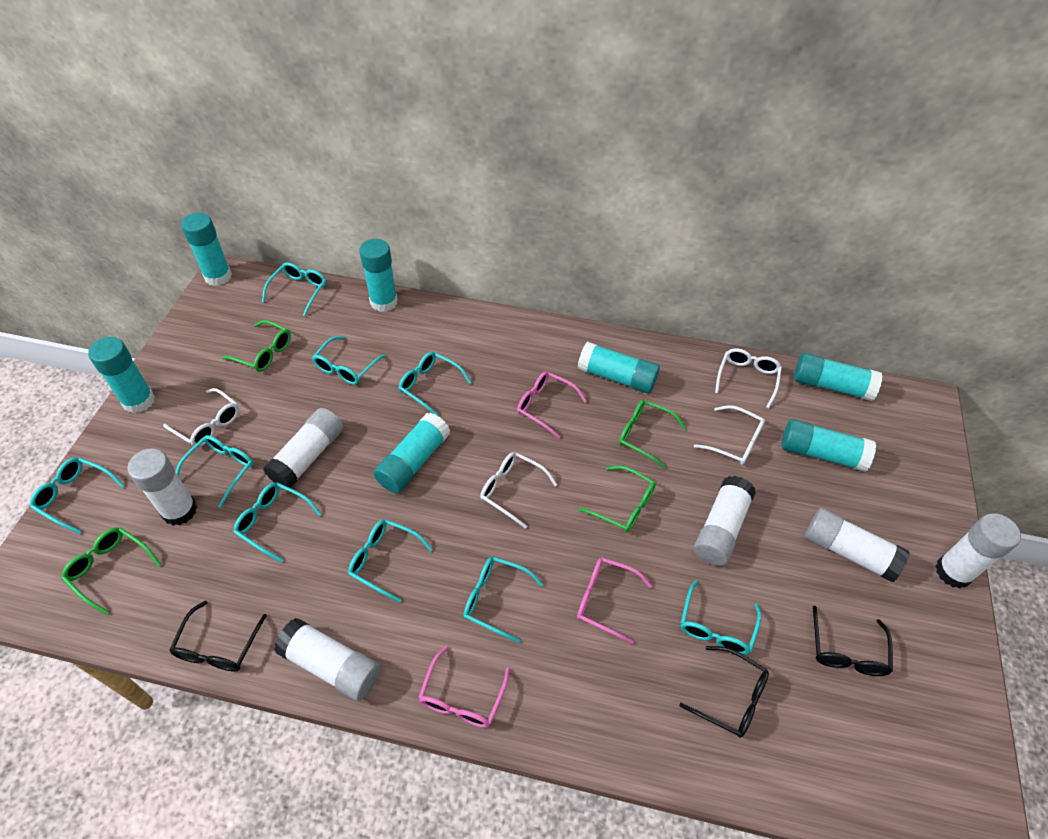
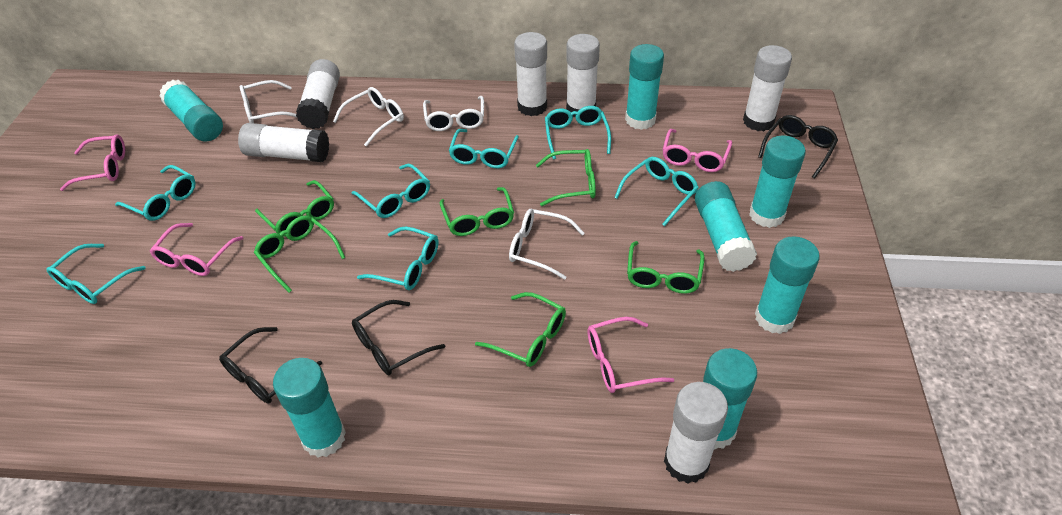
green glasses: [61,527,161,615] [222,320,291,372] [579,466,656,532] [619,399,686,469] = 4 -> [254,215,345,293] [255,180,334,237] [440,187,514,236] [475,292,566,367] [536,149,596,206] [627,241,705,294] = 6
pink glasses: [418,646,510,728] [517,371,587,438] [577,557,652,644] = 3 -> [60,134,125,191] [150,223,243,276] [587,317,674,393] [663,129,732,172] = 4
turquoise glasses: [30,457,124,534] [176,435,254,508] [233,482,322,563] [262,262,327,316] [312,336,386,385] [348,519,433,603] [399,352,472,416] [463,556,544,643] [681,580,761,655] = 9 -> [47,244,146,304] [115,165,196,221] [352,164,430,218] [357,227,439,290] [449,129,519,168] [545,106,611,160] [614,157,699,226] = 7

